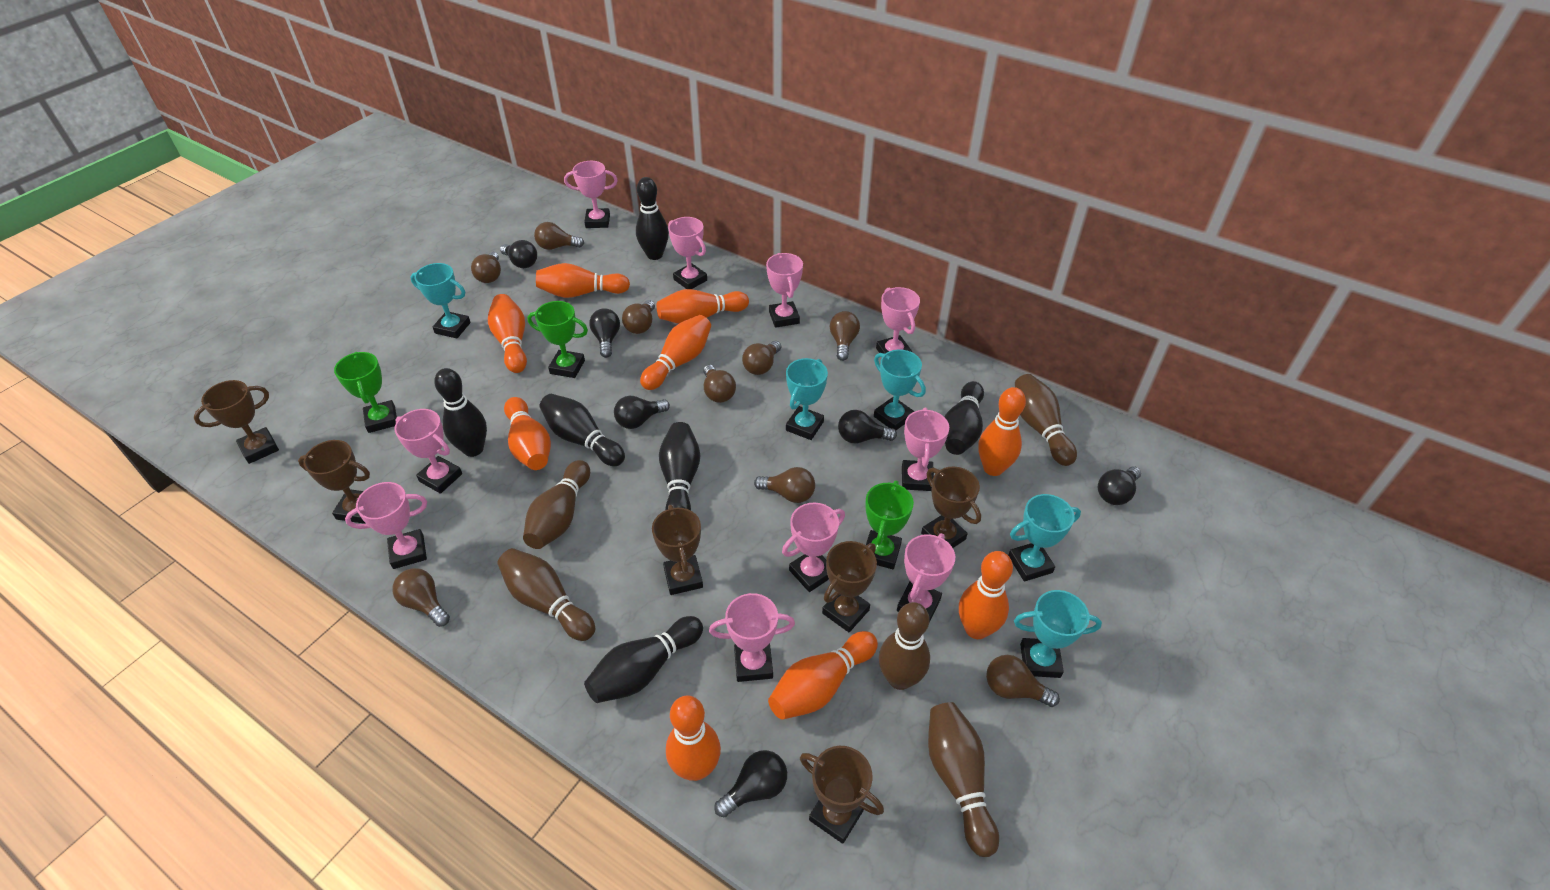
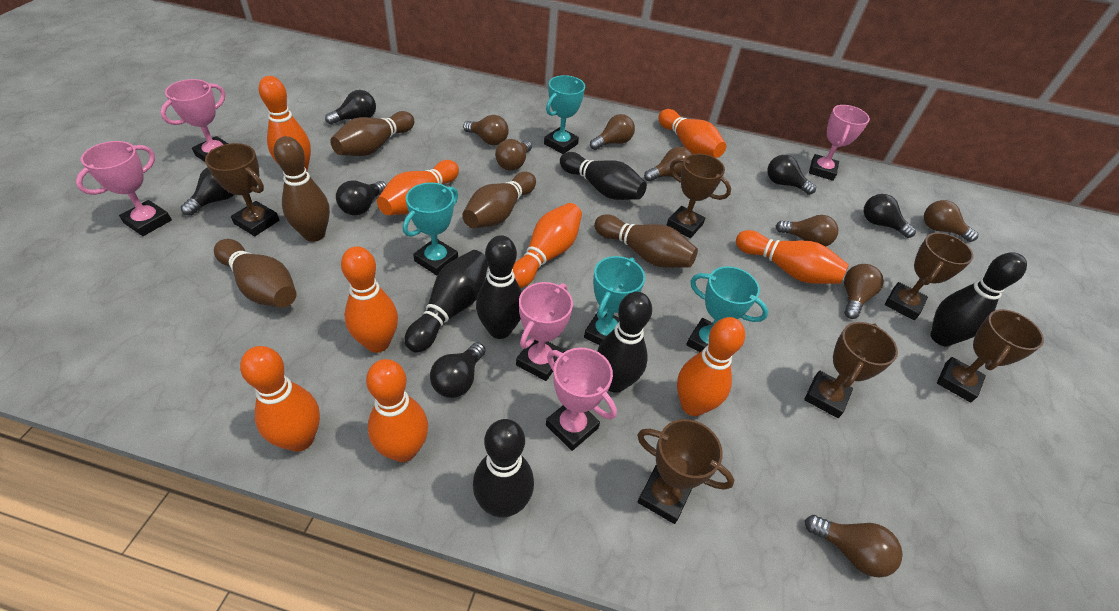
brown light bulb: [392,568,450,627] [471,252,501,283] [534,222,584,250] [622,300,655,334] [703,365,736,403] [742,341,781,375] [754,467,815,503] [830,311,860,361] [986,655,1060,707] = 9 -> [463,115,509,145] [495,139,532,171] [590,114,635,150] [644,147,692,182] [776,215,838,247] [805,515,903,577] [844,264,884,319] [924,200,978,242] = 8
green trophy: [334,352,397,433] [527,301,588,378] [865,480,914,569] = 3 -> none = 0
pink trophy: [345,482,427,569] [394,409,462,494] [564,161,618,228] [668,217,707,289] [709,593,795,682] [766,253,803,328] [782,503,845,592] [876,287,920,354] [897,533,955,623] [902,408,949,491] = 10 -> [76,141,172,236] [160,79,228,162] [516,282,573,381] [546,348,617,451] [809,105,870,181] = 5
turquoise trophy: [410,263,471,338] [786,358,828,440] [874,350,926,430] [1008,494,1081,582] [1014,590,1102,678] = 5 -> [403,183,458,275] [544,75,585,154] [584,256,645,345] [686,266,769,352] = 4

